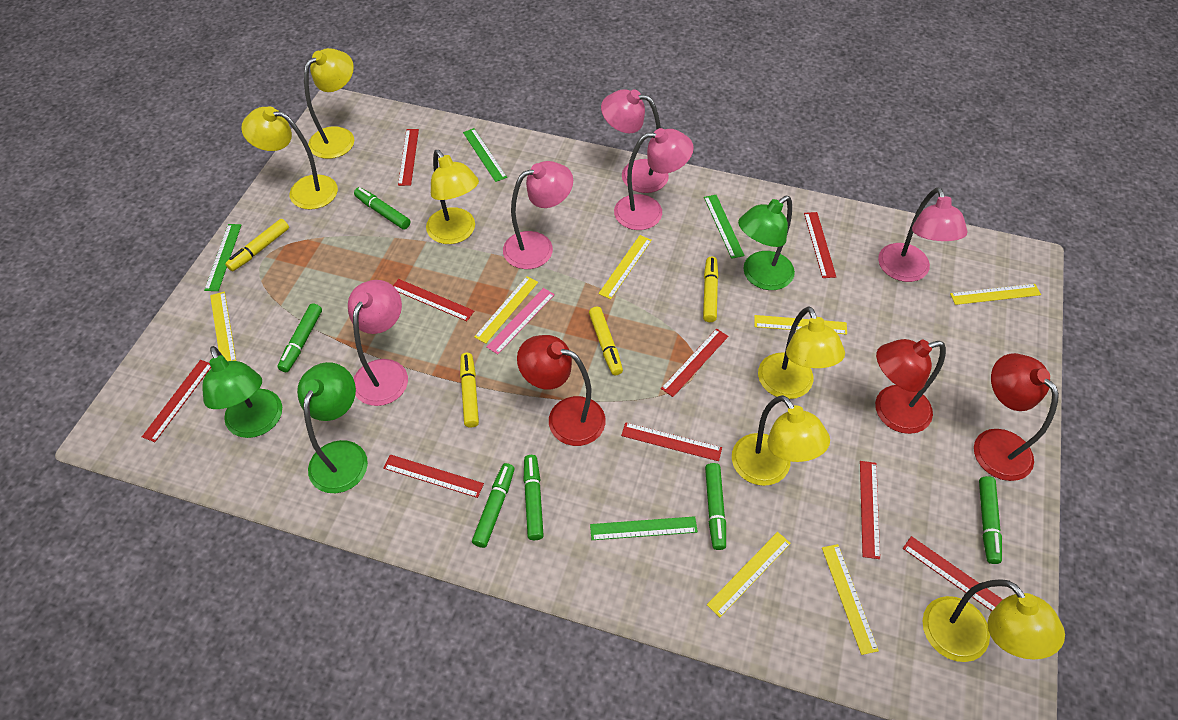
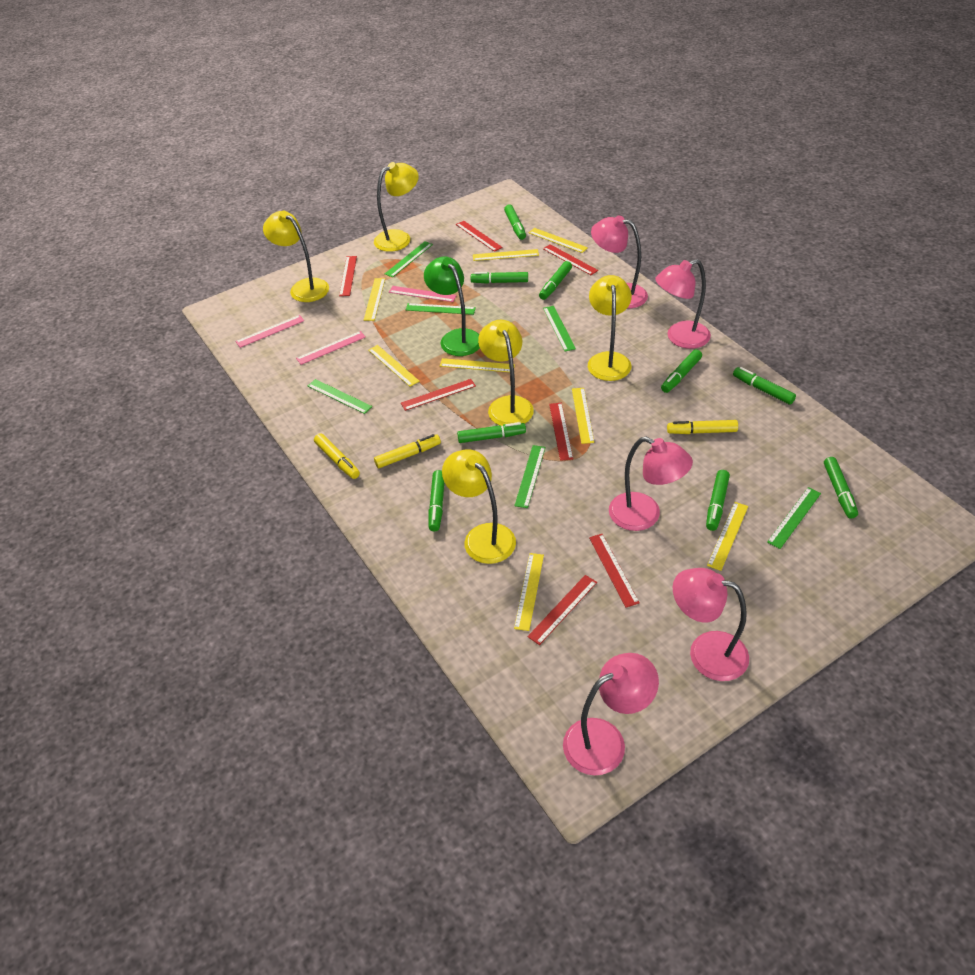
green lamp: [202,346,282,438] [297,362,368,493] [738,196,795,290] = 3 -> [424,256,480,356] = 1
green marker: [277,303,322,372] [354,187,410,229] [472,463,515,548] [523,455,544,540] [705,463,726,550] [979,476,1002,564] = 6 -> [428,470,444,532] [457,422,526,443] [470,272,528,284] [504,205,526,240] [539,261,572,300] [661,349,702,393] [706,470,730,531] [733,367,796,405] [824,457,858,519] = 9
green ruler: [204,224,241,291] [463,128,507,182] [590,516,698,540] [704,195,745,259] = 4 -> [308,379,372,414] [385,241,433,278] [406,303,476,315] [514,445,545,508] [543,306,576,352] [767,487,821,549] = 6
pink ruler: [487,288,555,354] = 1 -> [235,315,304,348] [296,331,366,365] [389,286,457,302] = 3
red lamp: [517,335,606,446] [875,339,946,434] [974,353,1059,481] = 3 -> none = 0
red ruler: [142,360,211,442] [383,454,484,498] [393,279,474,321] [398,129,419,186] [621,422,722,461] [661,329,728,397] [804,212,836,278] [860,461,880,559] [903,536,1003,611] = 9 -> [339,256,357,296] [401,379,476,411] [456,221,503,252] [527,575,597,645] [543,244,598,275] [549,403,573,461] [589,534,639,608] = 7
yellow lamp: [241,106,338,210] [304,48,354,159] [426,150,479,244] [732,395,830,486] [758,306,845,399] [922,579,1065,662] = 6 -> [263,211,329,302] [374,162,419,252] [442,449,516,564] [478,320,534,426] [588,275,632,381] = 5
yellow marker: [225,219,289,271] [460,353,479,428] [589,307,623,375] [703,257,719,322] = 4 -> [314,433,360,479] [374,434,441,468] [667,420,738,434] = 3
yellow ruler: [210,292,236,361] [474,276,538,344] [598,235,652,299] [707,532,791,617] [754,315,847,335] [822,544,879,655] [950,284,1041,305] = 7 -> [364,278,385,321] [368,345,420,387] [440,358,515,372] [473,249,539,261] [514,553,544,631] [529,228,588,253] [572,388,594,444] [707,502,748,571] = 8

